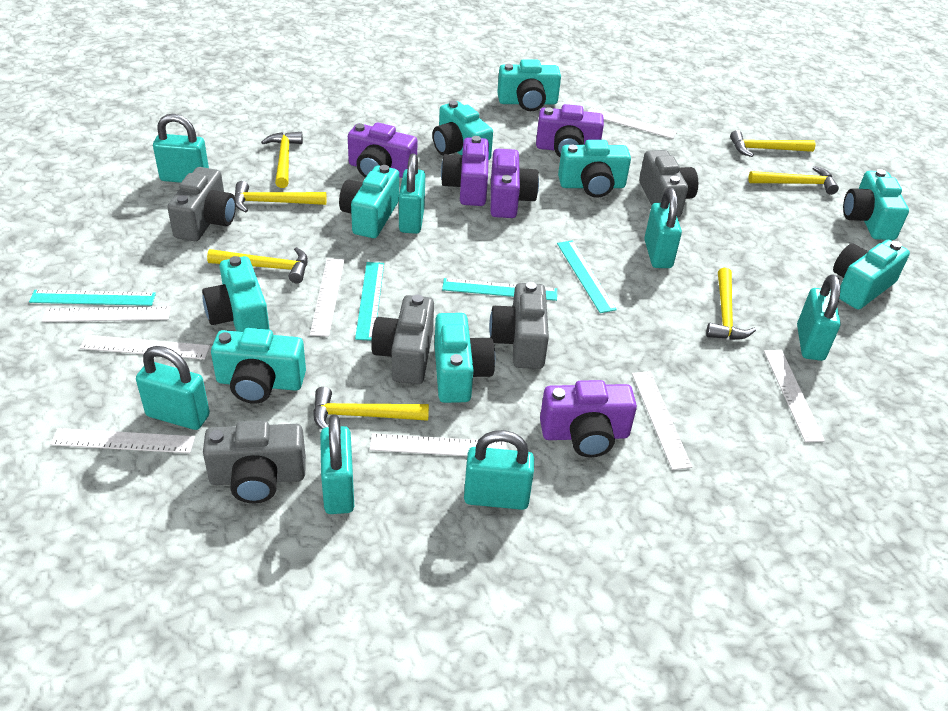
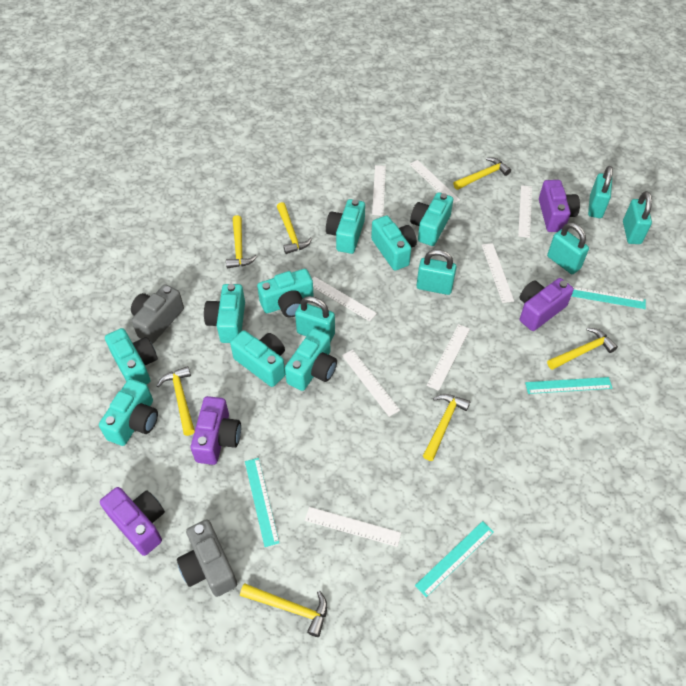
grey camera: [167,167,236,241] [203,421,306,503] [371,294,434,384] [489,282,549,369] [639,150,698,217] = 5 -> [131,284,184,344] [177,519,237,597] = 2
purple camera: [348,122,417,178] [441,136,489,206] [490,149,539,218] [536,104,604,157] [540,380,637,458] = 5 -> [100,487,165,556] [190,396,241,465] [519,278,574,331] [539,180,580,232] = 4
turquoise padlock: [136,346,210,430] [153,114,209,183] [320,414,354,514] [399,154,425,234] [464,430,534,510] [644,188,682,268] [797,274,841,361] = 7 -> [295,296,335,342] [416,249,457,295] [547,222,589,274] [588,166,613,218] [623,191,652,244] = 5

